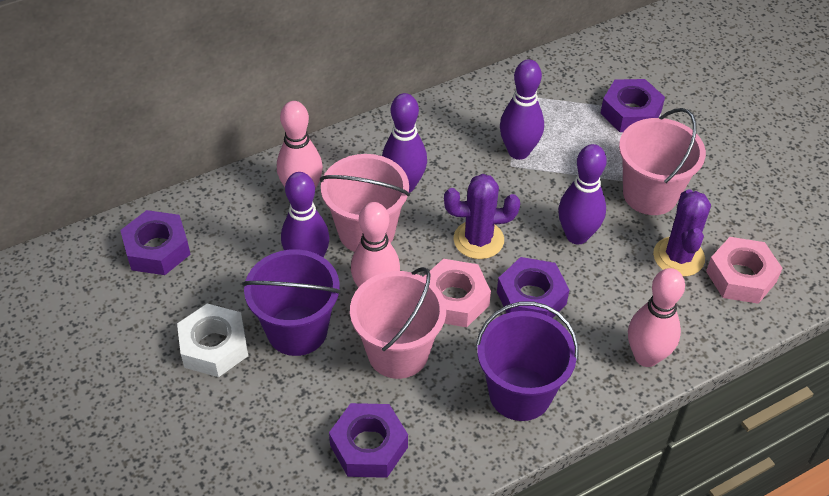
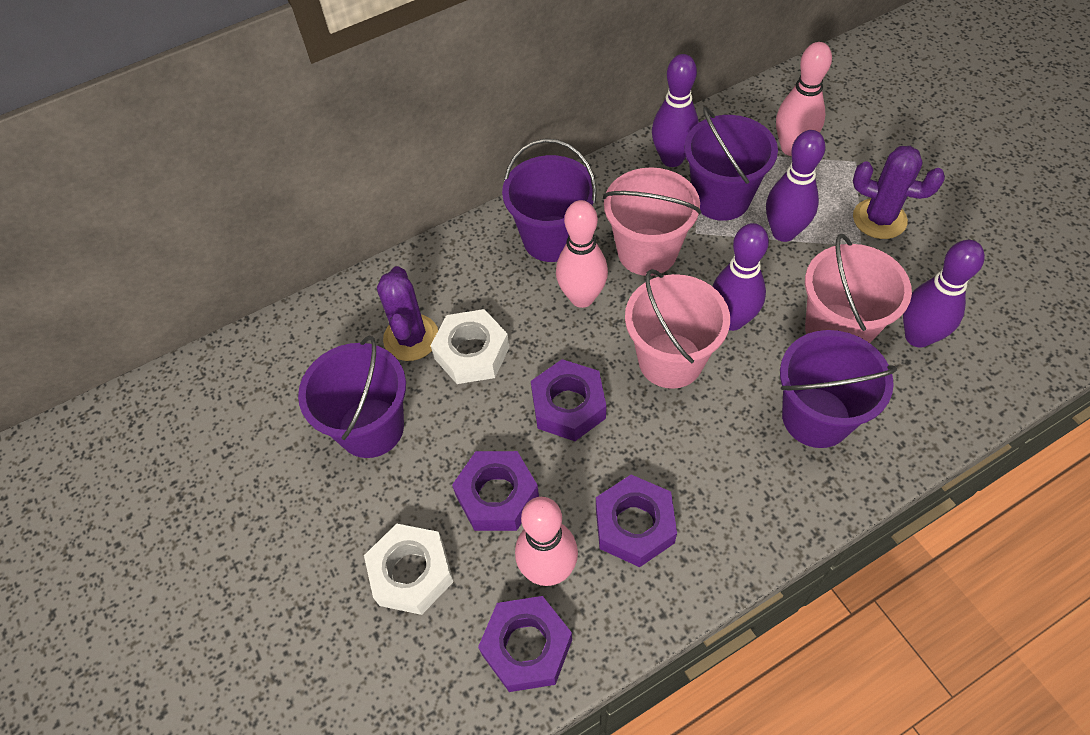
pink nut: [424,259,491,327] [706,237,783,304] = 2 -> none = 0
purple bucket: [242,249,341,356] [476,301,579,421] = 2 -> [298,336,406,458] [502,138,597,262] [684,107,778,221] [780,330,897,448] = 4
white nut: [177,303,248,377] = 1 -> [364,523,454,615] [431,309,509,384] = 2

